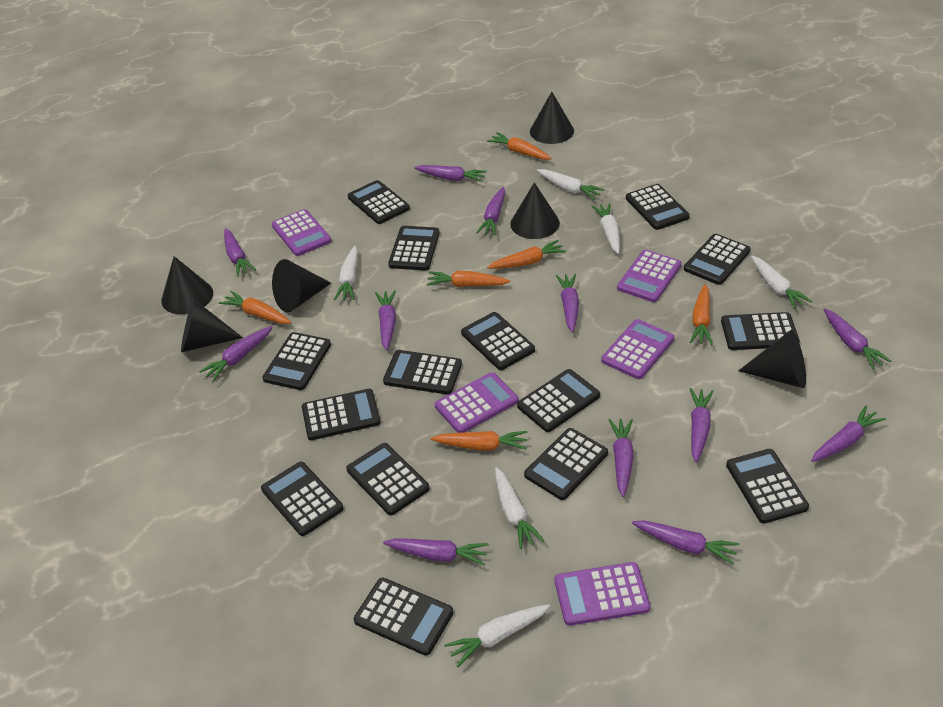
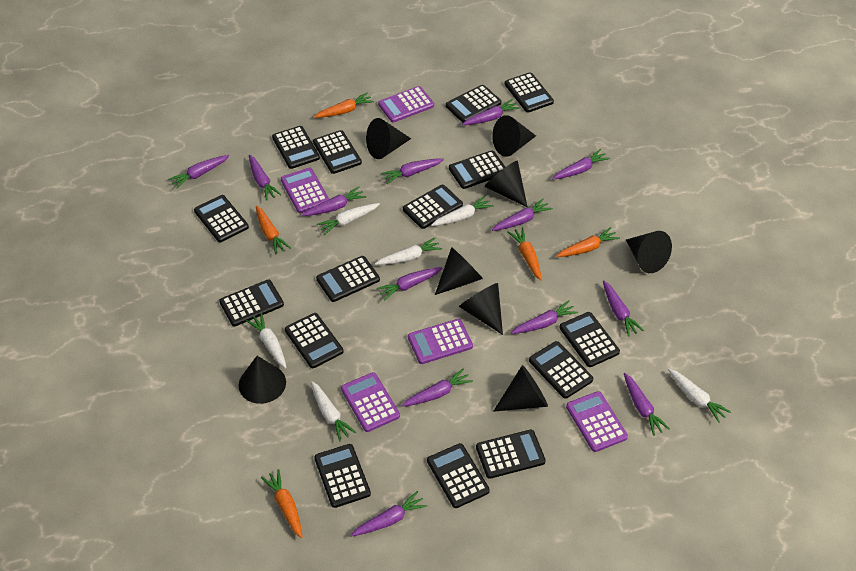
black cone: [161,256,213,314] [181,299,243,352] [272,259,331,312] [510,182,560,239] [530,92,574,144] [738,330,806,388] = 6 -> [239,356,286,404] [366,118,411,159] [435,247,483,295] [459,283,503,335] [484,160,527,207] [492,115,536,157] [493,365,548,412] [626,231,672,273] = 8
orange carrot: [219,291,292,324] [427,271,510,287] [431,431,528,450] [487,132,551,160] [487,240,566,269] [690,284,713,345] = 6 -> [256,206,291,254] [261,469,303,538] [314,92,374,118] [508,227,542,280] [556,227,620,257] = 5
purple carrot: [199,326,272,382] [224,228,256,277] [375,290,396,351] [383,538,489,566] [414,165,487,182] [476,187,505,235] [555,273,579,333] [609,419,634,497] [632,520,739,565] [690,388,714,463] [811,405,886,462] [824,309,891,369] = 12 -> [168,155,229,189] [249,155,281,201] [302,187,366,216] [351,491,428,536] [376,267,443,301] [381,159,444,184] [402,368,473,407] [462,99,520,125] [492,199,553,231] [511,300,578,334] [552,149,610,179] [603,280,644,337] [624,373,670,436] = 13

